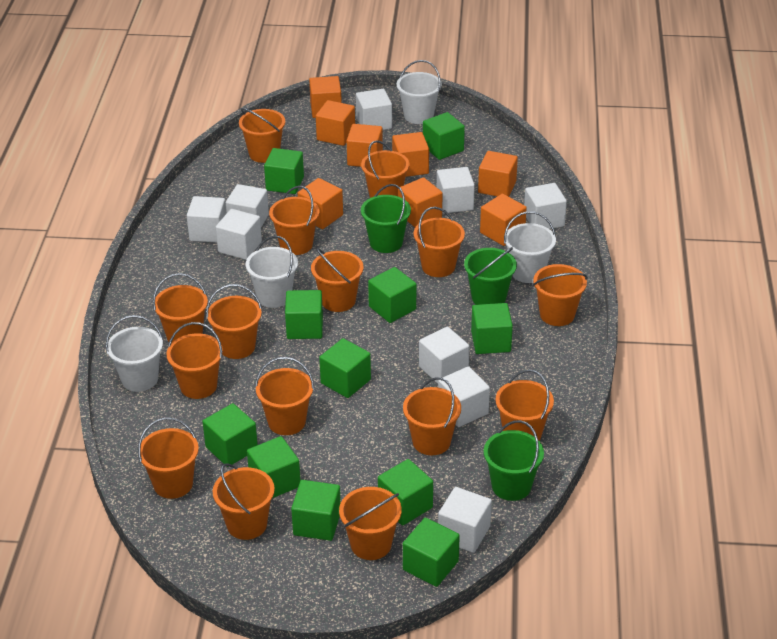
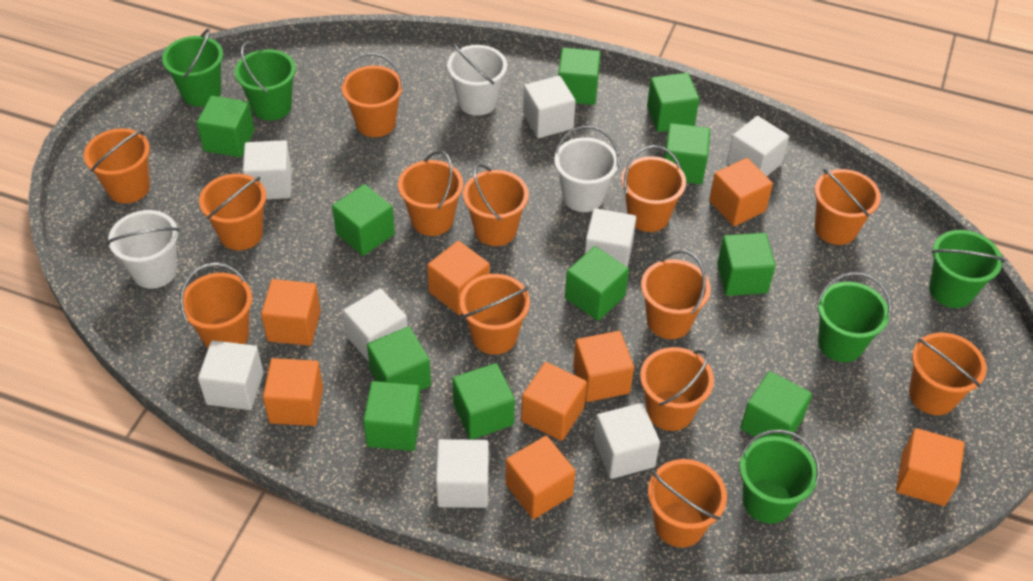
green bucket: [361,184,411,253] [464,247,517,305] [484,420,544,501] = 3 -> [162,29,223,107] [234,42,296,121] [740,430,820,524] [817,272,891,362] [929,230,1005,308] = 5
orange bucket: [138,418,199,499] [153,273,208,342] [166,322,223,399] [206,284,262,359] [213,463,275,540] [239,108,285,163] [255,357,314,435] [269,186,320,255] [311,248,363,312] [339,487,402,560] [361,140,409,198] [403,377,461,455] [413,207,465,277] [495,370,554,441] [533,264,588,326] = 15 -> [84,128,150,203] [180,263,252,348] [199,174,266,250] [341,53,404,137] [398,151,463,236] [460,274,530,355] [463,164,529,246] [621,145,686,232] [640,347,714,431] [641,250,711,339] [648,459,727,547] [814,168,881,245] [909,332,987,415] = 13
white bucket: [106,315,163,392] [246,236,298,308] [397,60,442,124] [504,211,556,283] = 4 -> [107,210,179,289] [447,43,507,116] [554,126,620,212] = 3
white cube: [187,196,226,243] [216,209,262,260] [226,184,269,227] [356,89,392,130] [419,326,469,383] [437,167,475,213] [438,366,490,427] [438,487,492,553] [524,183,567,229] = 9 -> [198,340,264,410] [243,140,292,199] [343,288,408,362] [436,439,489,508] [523,76,576,138] [584,208,636,267] [594,403,660,479] [727,116,789,176] = 8

